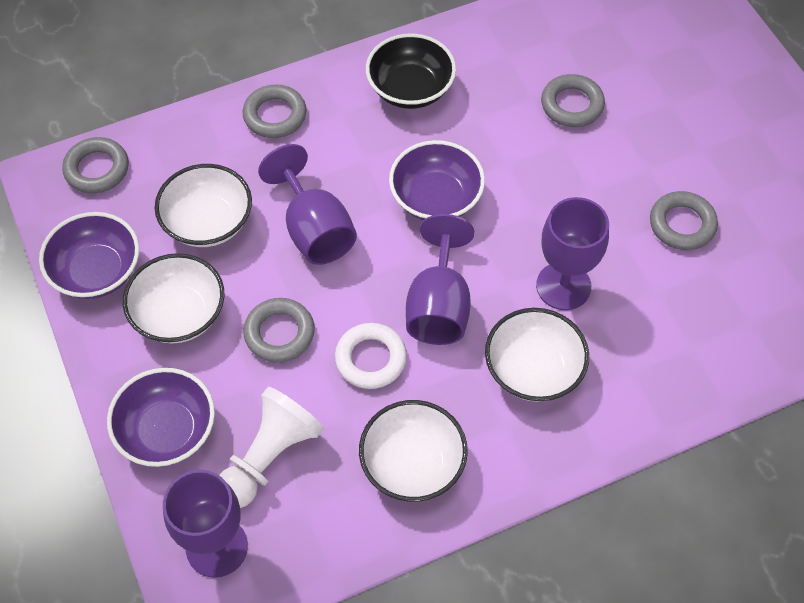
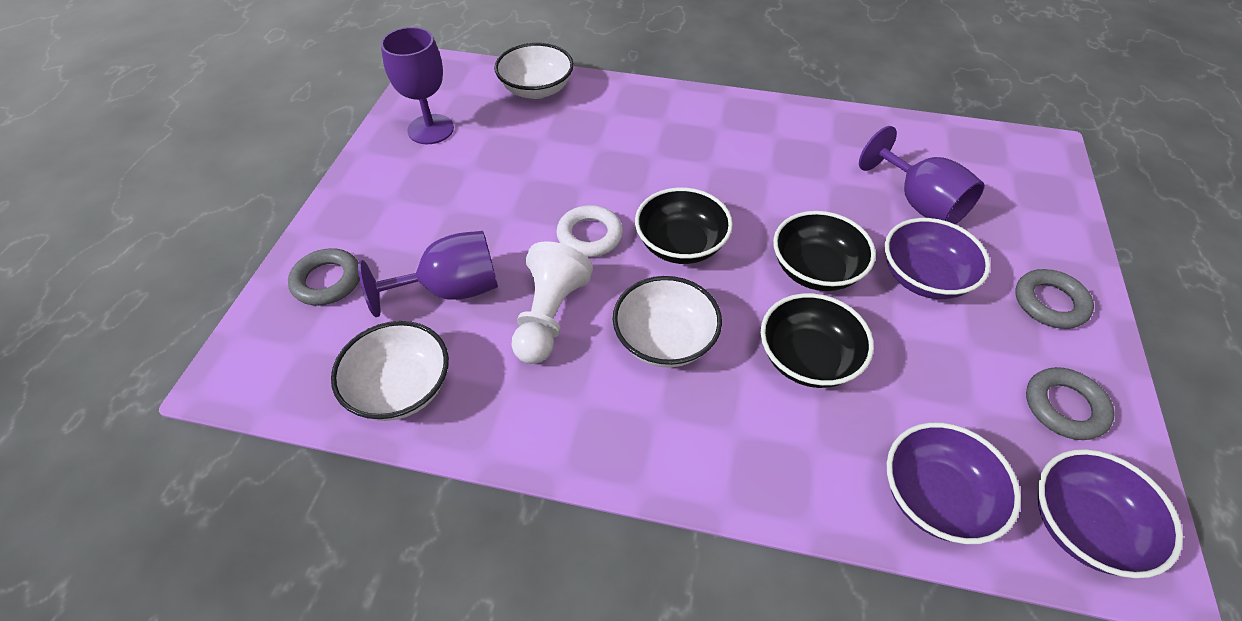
black bowl: [366,33,456,109] = 1 -> [635,187,733,264] [761,293,874,388] [773,211,876,291] = 3
grey ring: [62,137,129,193] [243,84,307,138] [243,298,315,363] [541,74,605,127] [650,191,718,250] = 5 -> [288,248,360,306] [1015,269,1094,329] [1026,367,1115,440] = 3
purple goblet: [163,470,248,578] [258,144,357,265] [406,214,474,345] [536,197,609,310] = 4 -> [358,231,498,317] [381,27,454,144] [859,126,984,224] = 3
white bowl: [123,253,224,343] [155,164,252,247] [359,400,468,502] [485,308,589,402] = 4 -> [331,321,449,421] [494,43,574,99] [613,276,722,368] = 3

